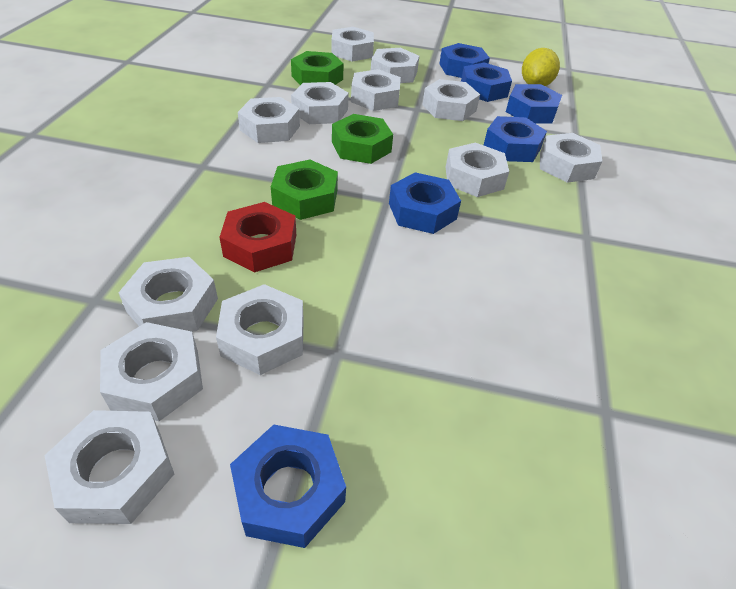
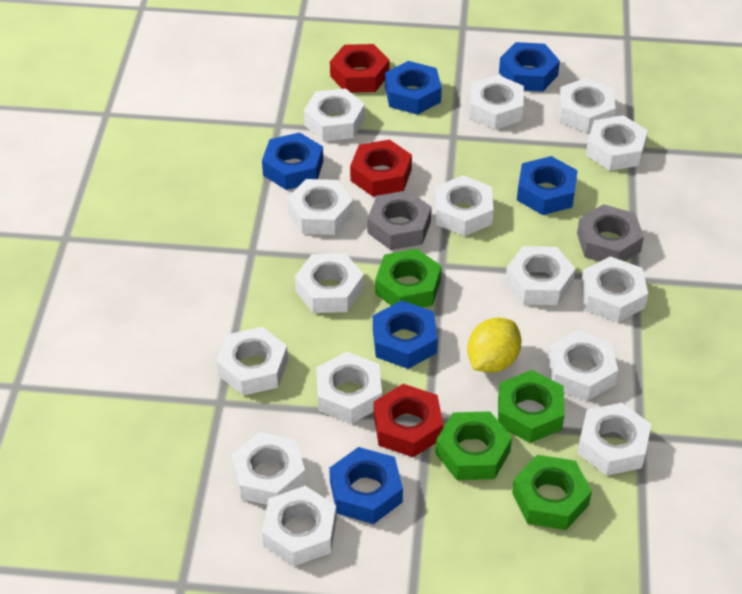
green nut: [271,160,338,220] [291,51,344,85] [332,114,393,164] = 3 -> [375,248,442,308] [435,411,512,480] [498,370,565,443] [512,455,592,530] = 4
grey nut: none = 0 -> [367,190,432,250] [577,204,644,262] = 2
red nut: [219,202,296,273] = 1 -> [330,44,389,93] [350,139,412,197] [374,384,443,457] = 3
white nut: [45,410,174,524] [100,322,203,421] [119,257,218,332] [216,284,304,375] [238,97,300,143] [291,82,349,124] [331,27,374,61] [351,69,401,111] [371,48,419,83] [422,79,480,121] [446,142,509,197] [540,133,602,183] = 12 -> [216,327,288,396] [231,432,306,505] [262,486,337,566] [287,179,353,235] [295,253,364,313] [304,88,365,141] [316,352,382,424] [435,175,493,236] [469,75,524,130] [505,246,576,305] [548,330,618,401] [559,78,616,133] [577,403,651,476] [581,256,648,322] [586,115,648,171] = 15

